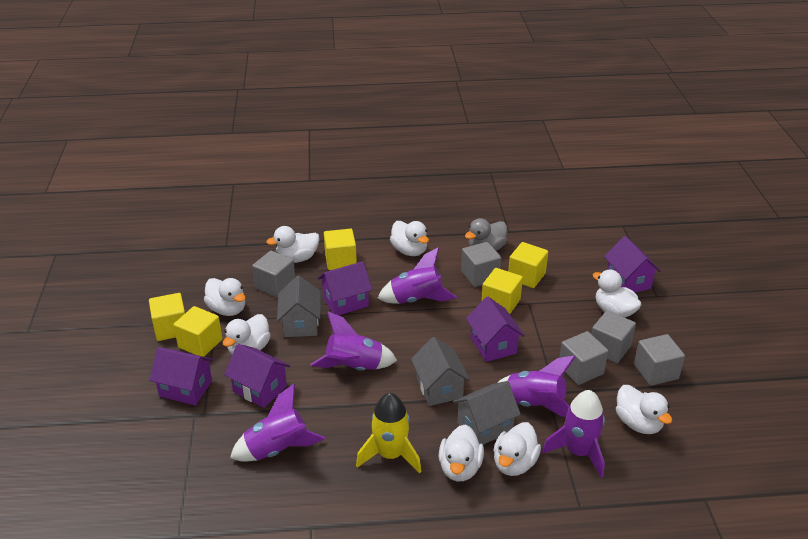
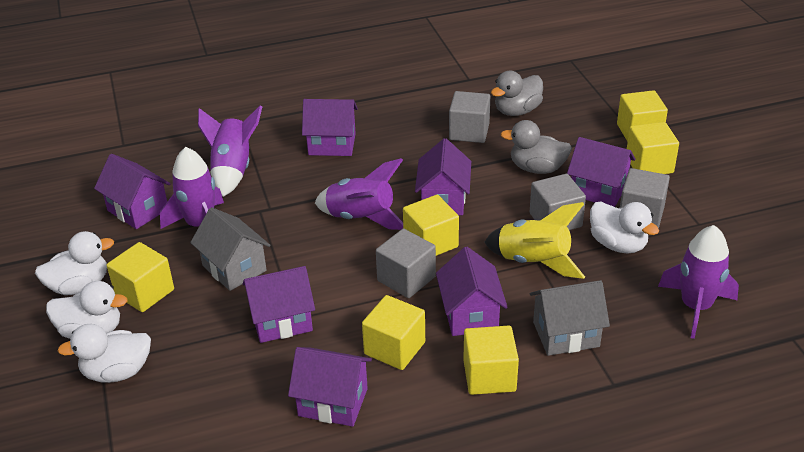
grey cube: [252,251,295,298] [461,242,501,287] [559,331,608,385] [591,311,636,363] [634,334,685,386] = 5 -> [376,229,436,298] [449,91,490,143] [530,174,586,230] [620,168,670,228] = 4
grey duck: [465,218,507,251] = 1 -> [491,71,543,116] [501,120,572,174] = 2
grey house: [277,276,321,337] [411,337,470,406] [453,381,521,445] = 3 -> [190,207,270,291] [530,280,610,356] = 2
purple house: [149,347,214,405] [224,344,290,408] [318,261,372,315] [466,297,525,362] [604,236,660,293] = 5 -> [94,154,170,229] [243,266,315,343] [288,347,372,427] [302,99,358,156] [415,138,471,215] [436,247,508,336] [567,137,636,207] = 7
purple rocket: [230,384,325,462] [311,311,397,371] [377,248,457,304] [497,356,575,417] [542,390,605,478] = 5 -> [160,147,224,229] [198,105,262,197] [315,158,403,230] [658,225,739,339] = 4
white duck: [204,278,246,316] [223,314,271,354] [266,226,320,263] [390,221,429,256] [438,425,484,481] [493,422,541,476] [593,270,642,318] [616,385,672,434] = 8 -> [35,231,114,295] [46,281,128,339] [57,324,151,383] [590,202,659,254] = 4
yellow cube: [149,293,185,341] [173,306,223,357] [324,229,357,270] [482,268,523,314] [508,242,548,288] = 5 -> [107,242,174,312] [362,295,425,370] [403,195,459,256] [463,325,519,395] [617,90,668,142] [627,122,679,174] = 6

